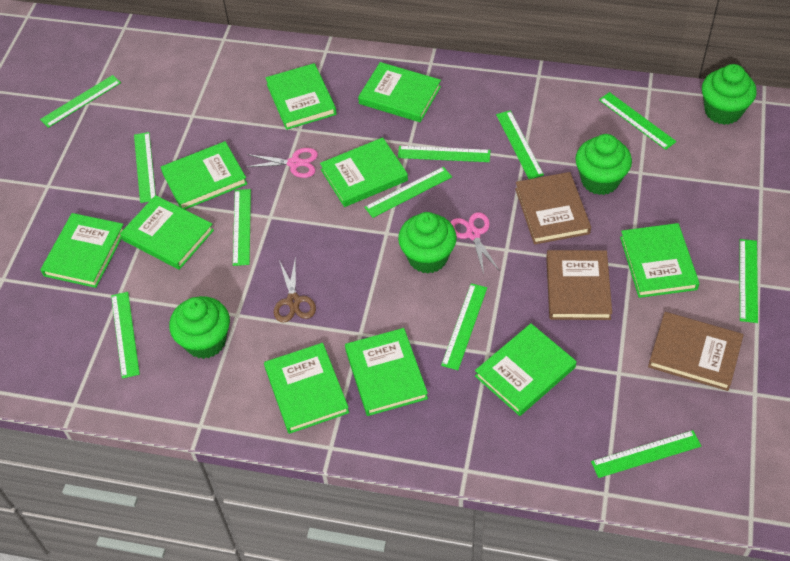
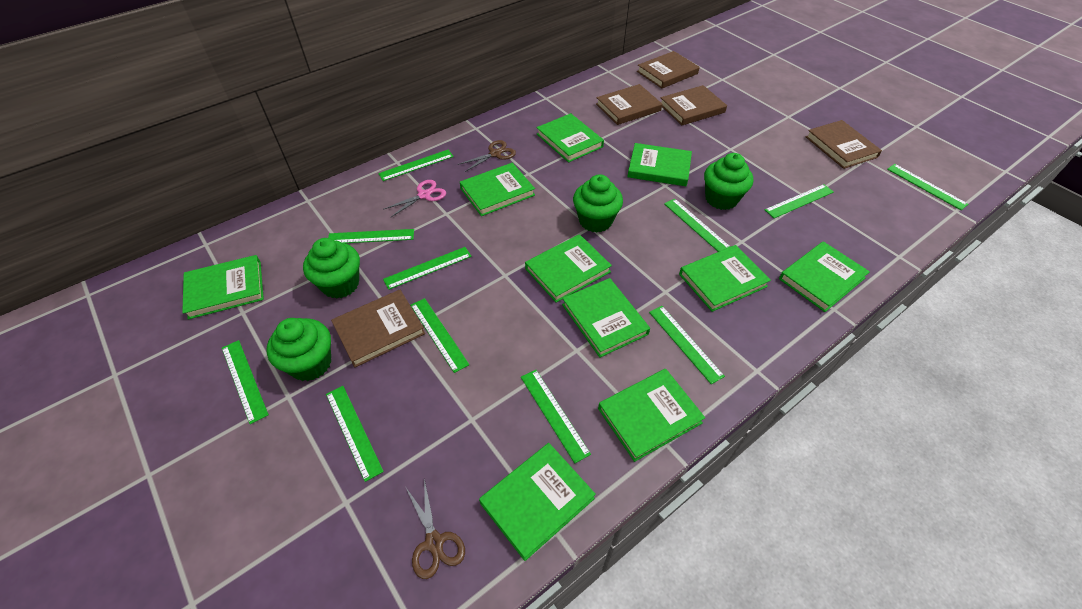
brown book: [515,172,591,244] [546,250,612,320] [648,312,744,391] = 3 -> [331,290,425,367] [596,84,662,125] [637,51,700,89] [661,85,727,125] [806,120,882,169] = 5
brown scissors: [274,256,316,323] = 1 -> [406,478,465,579] [458,140,516,172] = 2
pink scissors: [246,148,318,178] [450,212,500,274] = 2 -> [383,180,446,217] = 1

